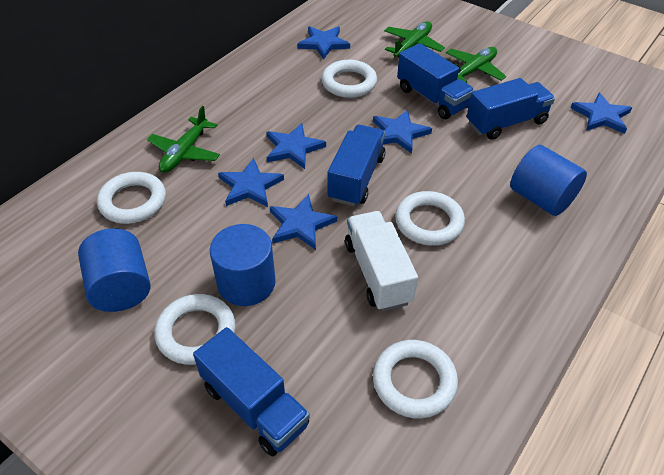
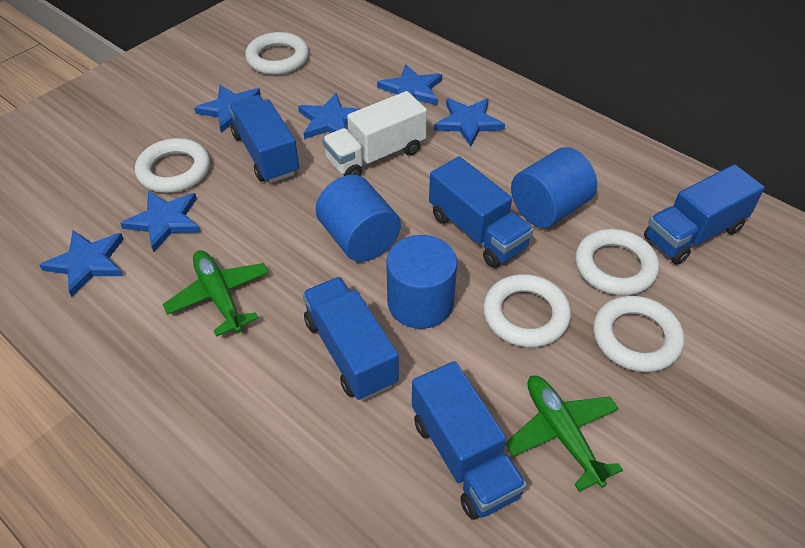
blue truck: [193,327,310,456] [328,125,385,206] [397,43,475,119] [467,78,555,140] = 4 -> [228,95,299,183] [302,277,399,400] [412,361,527,520] [429,156,533,268] [644,164,765,265] = 5
green plane: [147,106,220,173] [384,21,445,58] [446,47,506,83] = 3 -> [162,250,269,337] [505,375,623,492] = 2

